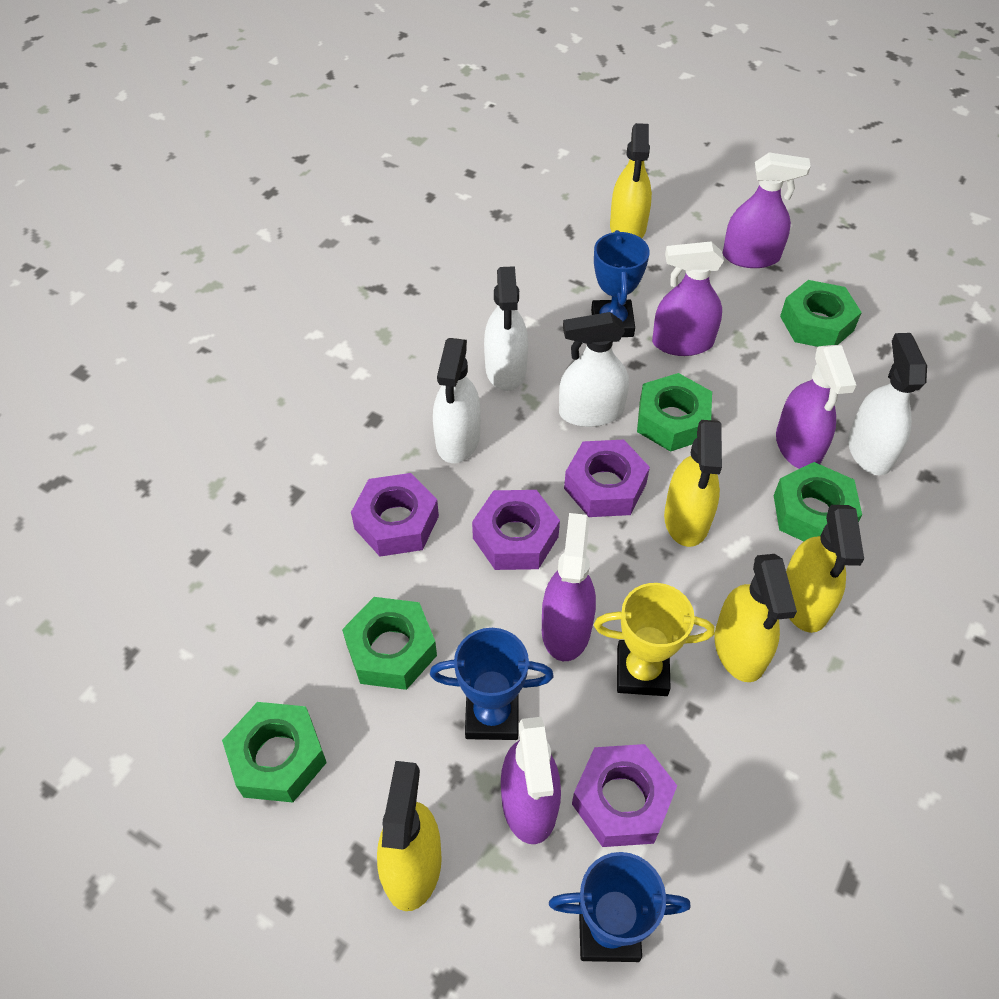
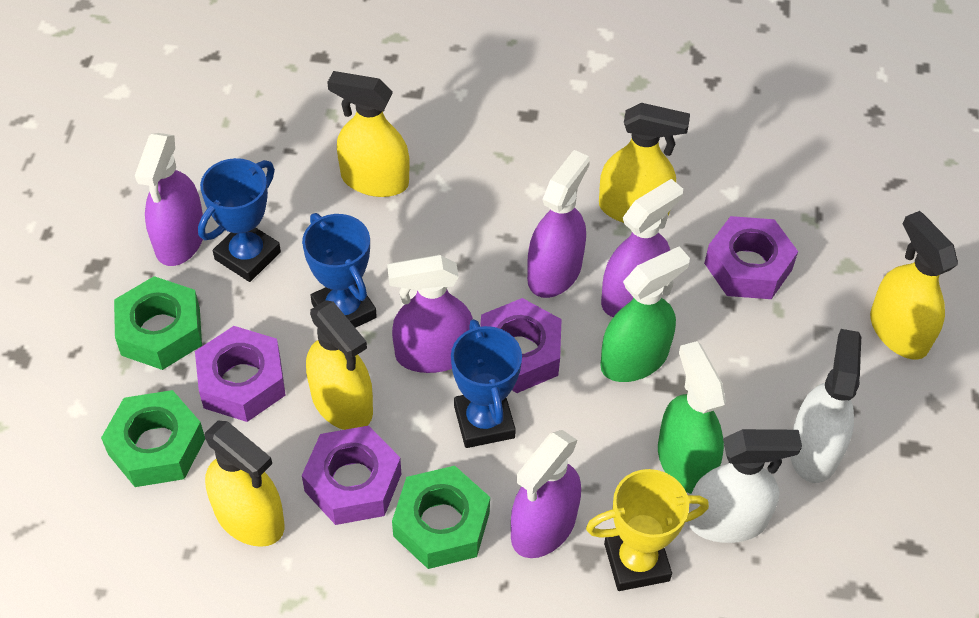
green nut: [222,702,327,803] [342,597,437,690] [637,373,712,452] [774,462,862,541] [780,280,862,347] = 5 -> [101,390,205,487] [114,276,202,370] [392,466,490,569] = 3
green spray bottle: none = 0 -> [600,246,690,382] [658,341,726,494] = 2
white spray bottle: [433,338,481,463] [484,266,528,391] [559,312,629,427] [848,333,927,475] = 4 -> [687,429,802,543] [790,329,861,483] = 2

